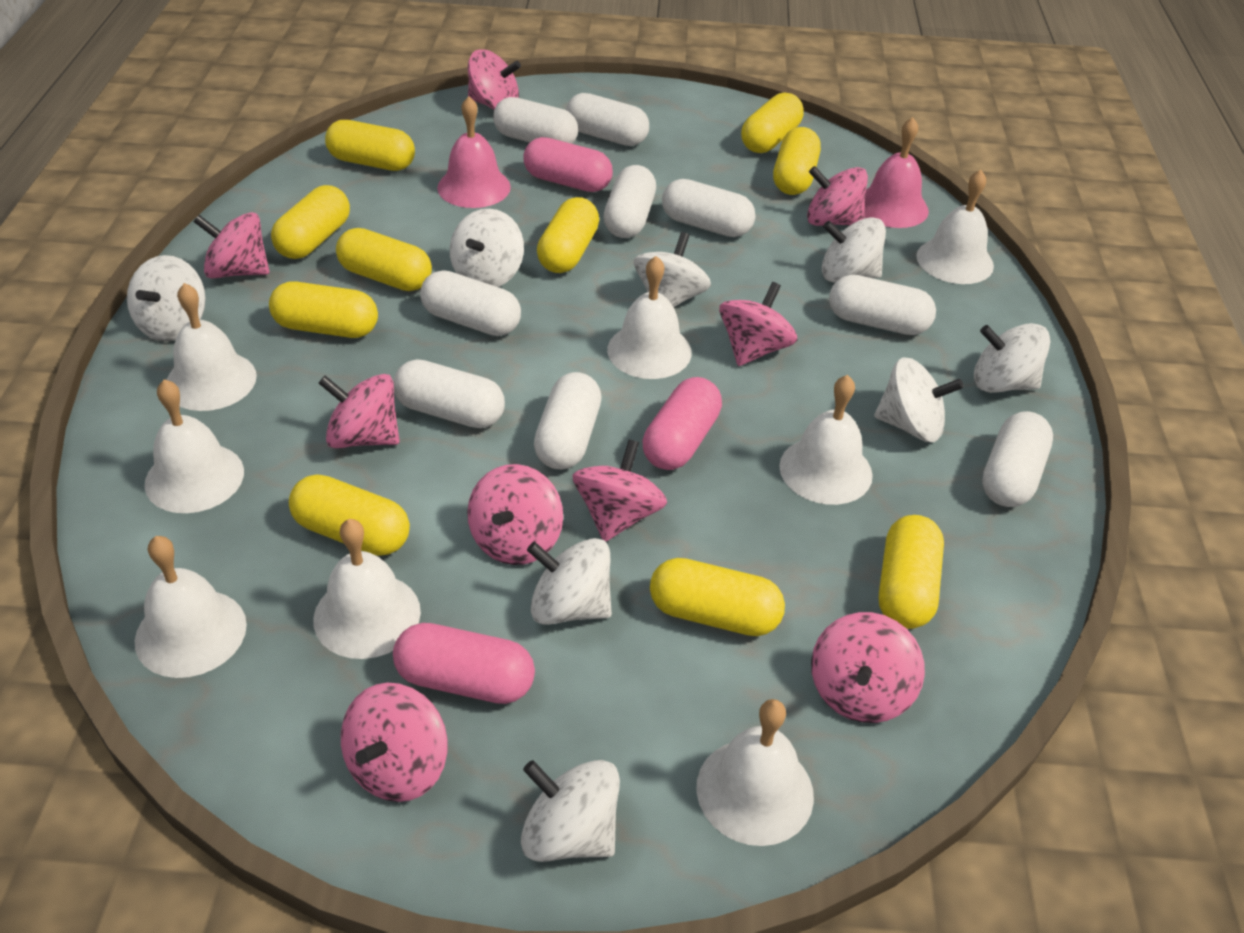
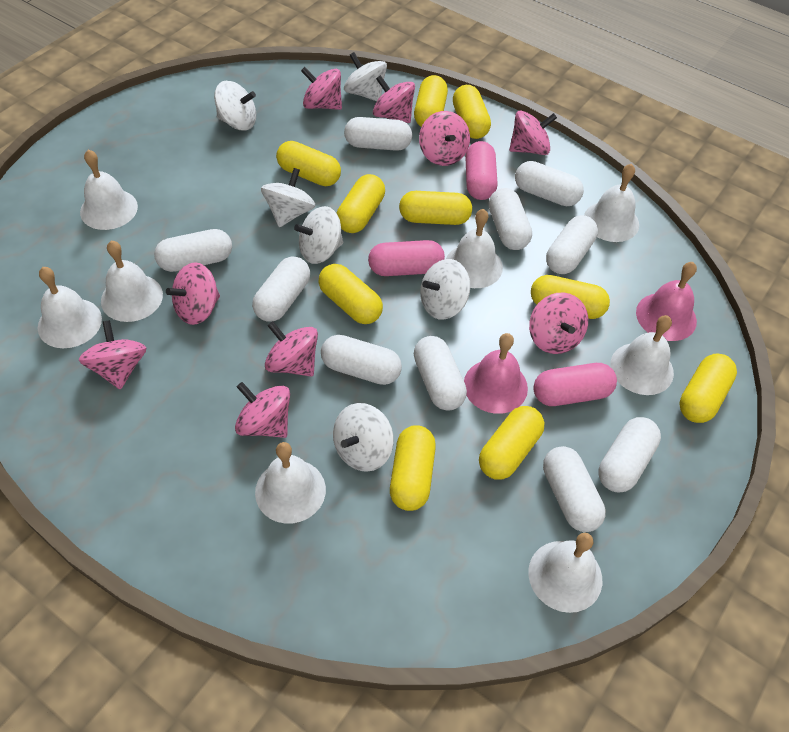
white capsule: [393,359,505,428] [420,270,521,336] [493,97,578,144] [534,372,602,469] [566,93,649,146] [604,165,656,238] [662,179,755,237] [829,275,936,335] [982,411,1053,507] = 9 -> [154,229,232,272] [252,257,310,322] [321,335,402,385] [344,117,412,151] [414,336,467,411] [489,188,532,250] [515,161,584,206] [543,446,606,532] [546,215,598,274] [598,417,661,492] = 10
white spinning top: [127,255,206,342] [450,209,524,287] [521,760,620,862] [527,538,612,625] [634,232,711,307] [822,218,886,283] [874,357,964,442] [974,323,1050,393] = 8 -> [214,81,256,130] [261,168,316,227] [294,206,343,264] [333,403,394,472] [344,52,387,101] [420,259,471,320] = 6

